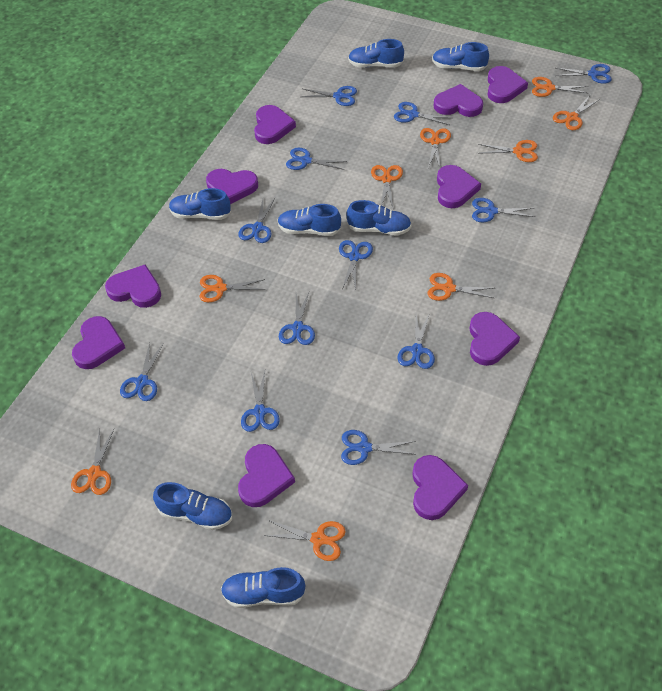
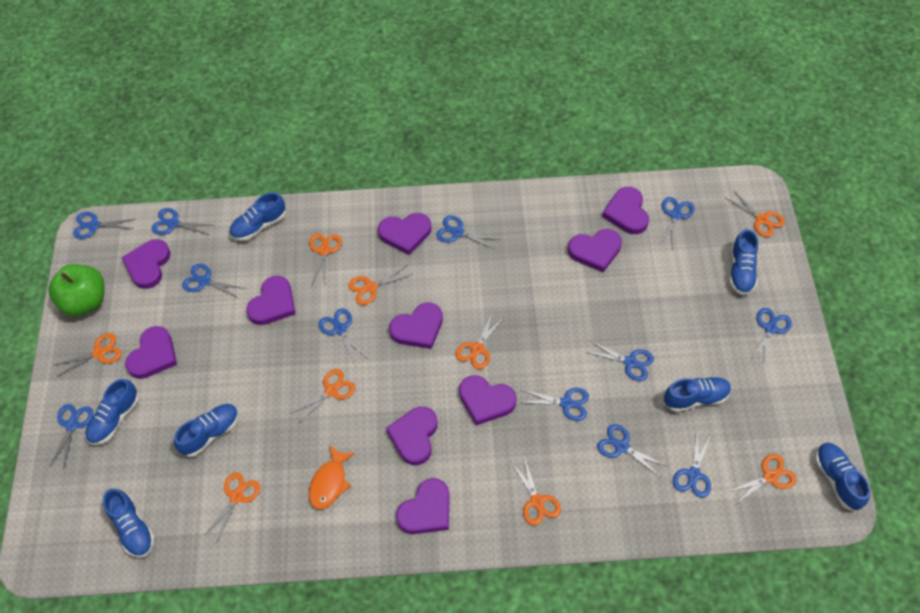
green apple: none = 0 -> [48,264,105,316] = 1
orange fish: none = 0 -> [309,445,355,509] = 1

